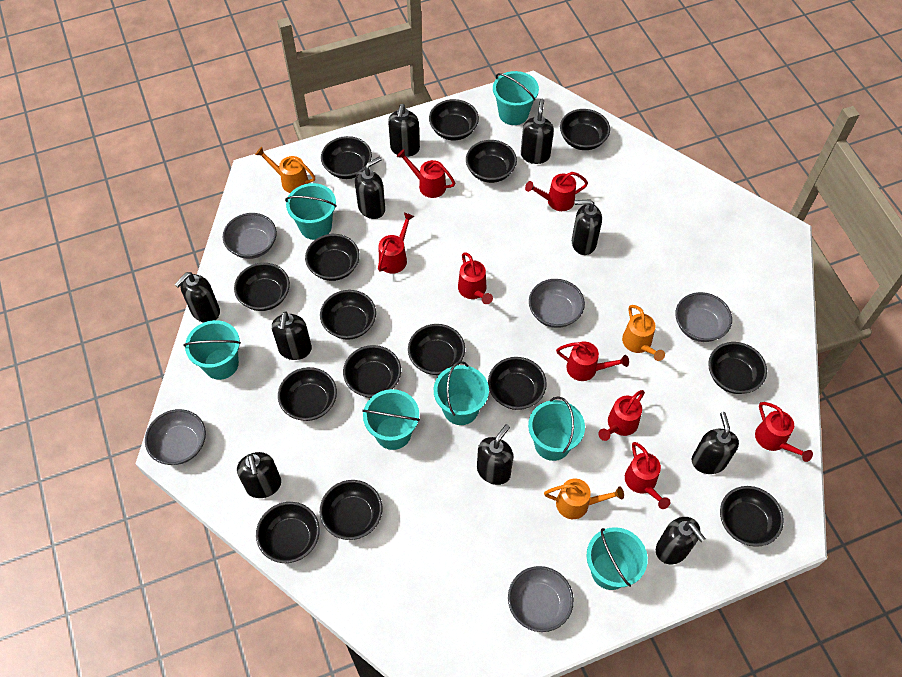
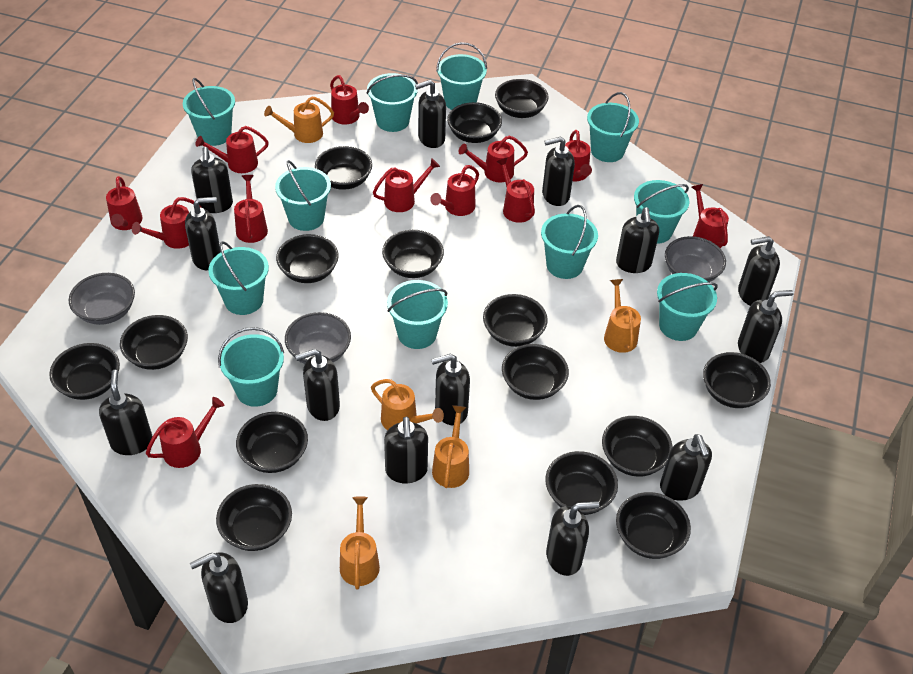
black soap dispenser: [174,272,220,323] [237,452,281,498] [272,311,312,360] [355,156,385,219] [388,104,420,157] [477,424,513,485] [521,99,554,164] [572,199,602,255] [656,517,706,564] [692,412,739,474] = 10 -> [99,370,153,455] [185,197,221,270] [190,552,248,623] [191,147,233,213] [295,349,340,421] [384,417,428,483] [415,80,446,148] [431,354,470,426] [542,136,575,206] [546,501,599,576] [616,207,659,273] [660,434,712,501] [738,236,780,306] [738,290,793,363] = 14
grey bowl: [145,409,206,465] [223,213,277,259] [508,566,574,632] [529,279,585,328] [675,292,732,342] = 5 -> [69,273,135,325] [285,312,351,364] [665,236,726,282] = 3
orange watering can: [255,147,315,193] [544,479,624,519] [622,305,665,361] = 3 -> [264,96,334,143] [340,496,380,589] [371,379,444,430] [432,405,469,488] [604,279,641,353] = 5
red watering can: [378,213,414,274] [397,149,455,198] [458,252,493,304] [525,172,588,211] [556,342,629,381] [598,390,645,441] [625,442,670,509] [755,402,813,462] = 8 -> [106,176,143,230] [132,197,202,249] [146,397,224,468] [195,126,269,173] [234,175,268,243] [330,75,369,124] [373,158,440,212] [430,165,479,216] [458,135,528,182] [496,158,535,223] [565,130,592,181] [692,184,729,248] = 12
turquoise bucket: [183,320,241,380] [285,183,337,240] [362,389,420,450] [434,361,489,425] [493,71,539,125] [528,396,585,461] [587,527,648,590] = 7 -> [183,78,235,146] [208,241,269,315] [218,327,284,407] [275,160,331,231] [367,73,418,132] [387,280,448,349] [436,42,487,110] [541,205,598,279] [587,92,639,162] [634,180,690,244] [657,273,718,341] = 11

